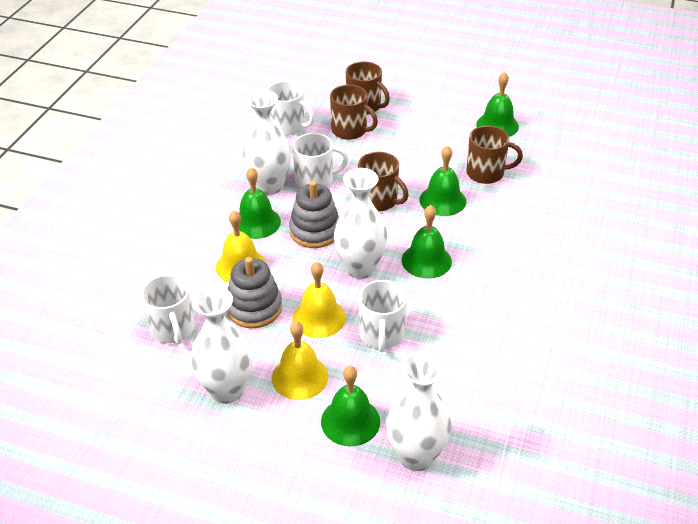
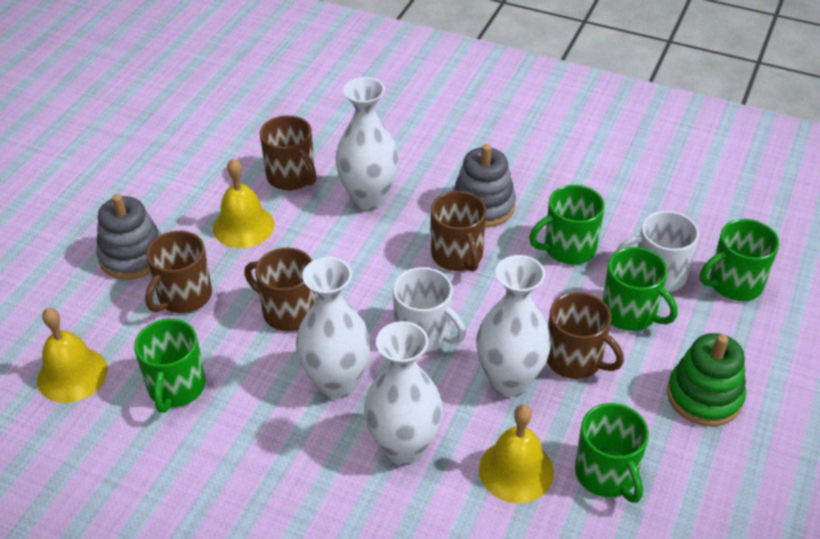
brown mug: [330,85,378,140] [346,61,390,115] [358,152,408,212] [466,126,523,184] = 4 -> [145,231,212,313] [244,248,317,332] [260,115,316,191] [431,191,487,272] [547,292,624,379] = 5
green bell: [239,167,281,239] [321,366,380,446] [402,205,452,279] [420,145,466,216] [476,72,519,137] = 5 -> none = 0
green mug: none = 0 -> [134,319,206,413] [529,185,605,264] [575,403,649,503] [602,247,678,331] [700,219,780,301] = 5
green stacking toy: none = 0 -> [667,333,746,426] = 1
white mug: [141,275,195,344] [267,81,314,136] [293,133,348,188] [359,280,407,352] = 4 -> [393,267,466,352] [616,211,699,292] = 2

